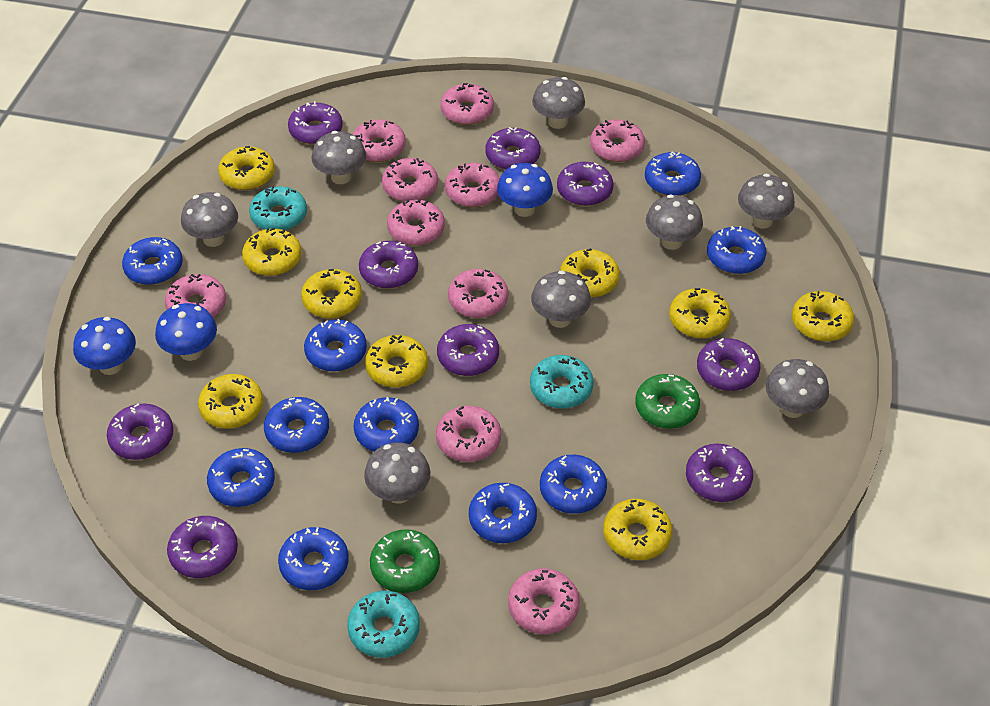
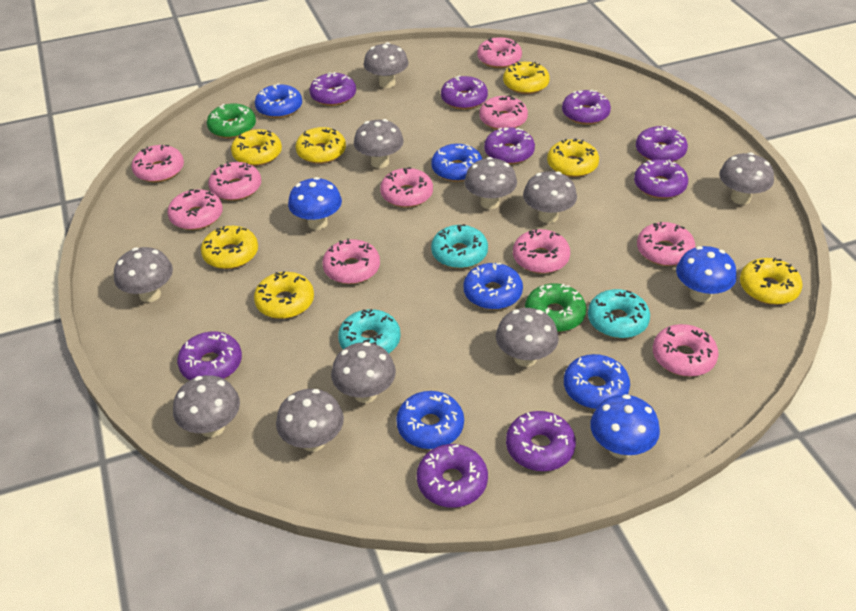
blue donut: [122,237,183,285] [207,448,275,507] [264,397,329,453] [278,527,349,590] [304,319,367,372] [353,397,419,452] [469,483,537,543] [540,455,607,514] [645,151,701,196] [707,226,766,274] = 10 -> [255,83,302,118] [396,391,464,449] [431,144,482,182] [463,263,523,310] [564,354,630,409] = 5
grey mushroom: [181,192,238,247] [312,131,366,184] [364,443,431,504] [531,270,591,328] [532,77,585,129] [646,195,703,250] [738,174,795,229] [765,359,829,418] = 8 -> [114,247,173,302] [173,375,240,437] [276,389,344,452] [331,342,396,403] [354,119,404,168] [364,42,409,88] [464,157,517,209] [496,308,559,367] [523,171,577,223] [719,152,774,205] = 10
yellow donut: [198,374,263,429] [218,146,275,190] [242,228,302,276] [301,269,362,318] [365,335,428,388] [560,248,620,298] [603,499,672,560] [669,288,731,338] [792,291,854,342] = 9 -> [201,226,258,269] [231,129,282,166] [254,271,314,319] [296,127,346,164] [503,61,550,94] [547,138,599,177] [740,257,803,305] = 7

